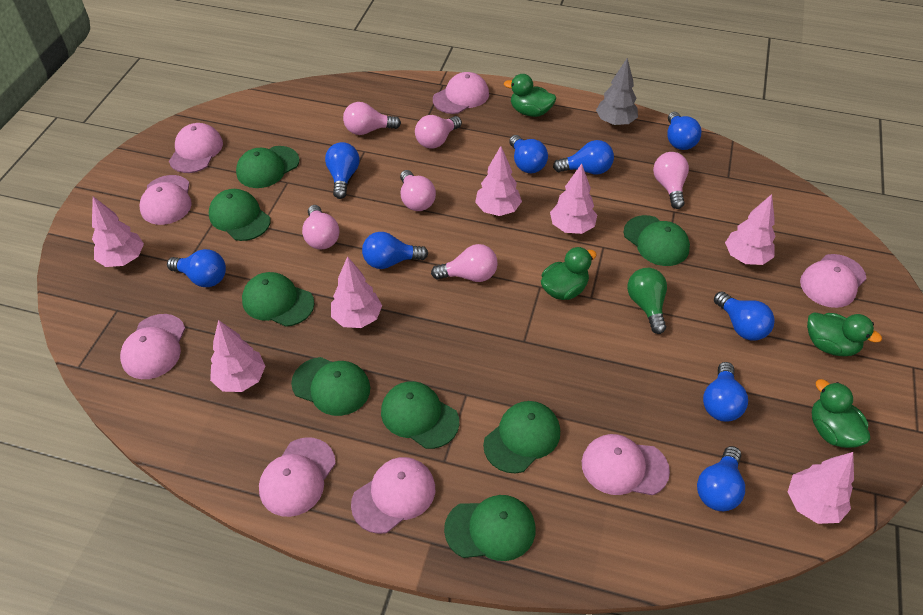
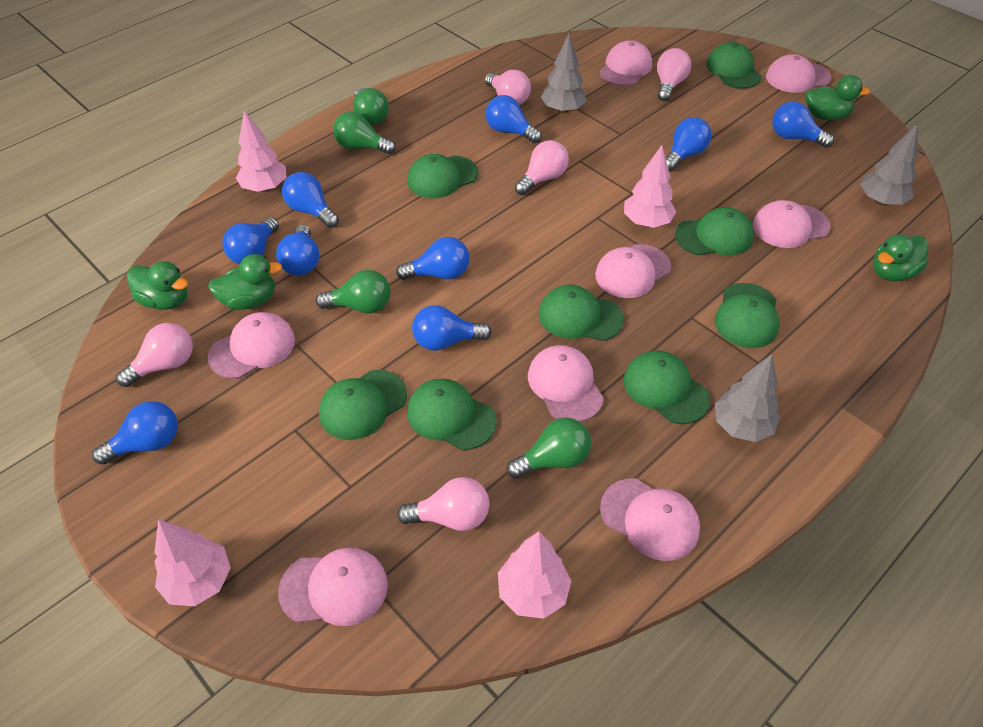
green light bulb: [627,268,667,334] = 1 -> [315,270,391,314] [333,111,396,154] [353,88,389,125] [507,418,591,478] = 4
grey tree: [596,58,638,126] = 1 -> [541,34,587,114] [715,354,780,442] [860,124,918,205] = 3
pink light bulb: [302,205,339,250] [343,102,401,135] [400,170,436,211] [415,115,462,149] [431,244,498,282] [653,152,689,209] = 6 -> [116,323,193,387] [397,477,489,531] [485,70,531,105] [515,140,569,195] [657,48,691,101] = 5
pink tree: [92,196,144,267] [210,320,265,392] [331,256,382,328] [475,146,522,216] [550,164,597,234] [725,194,776,265] [788,452,854,524] = 7 -> [154,519,231,606] [236,110,286,192] [498,532,571,618] [624,145,676,228] = 4

